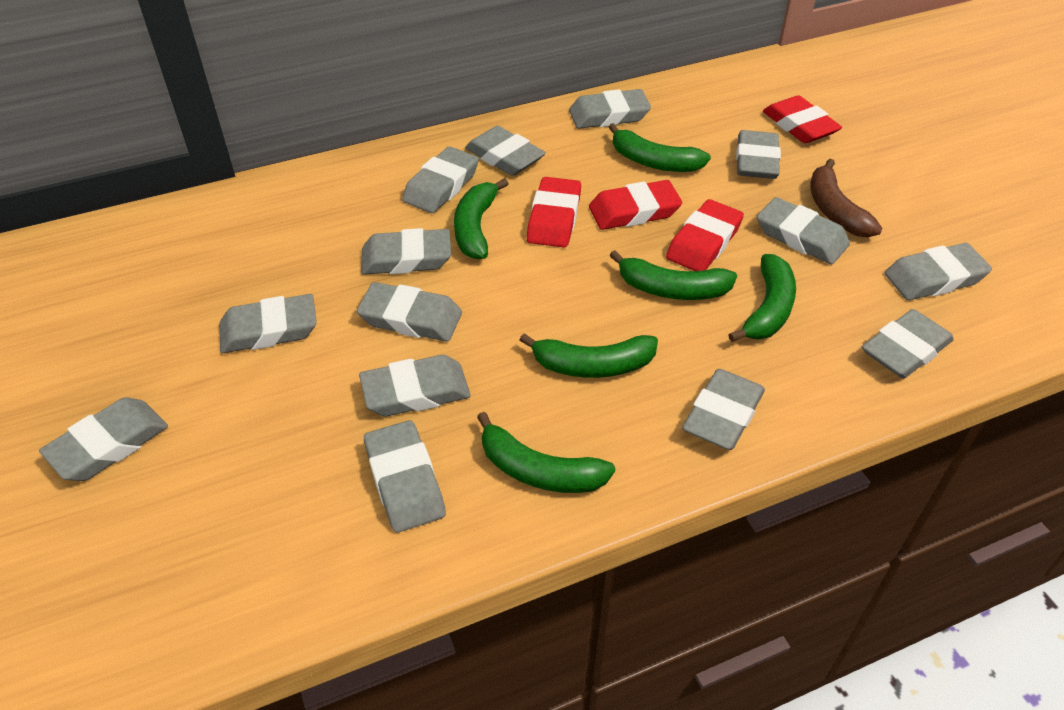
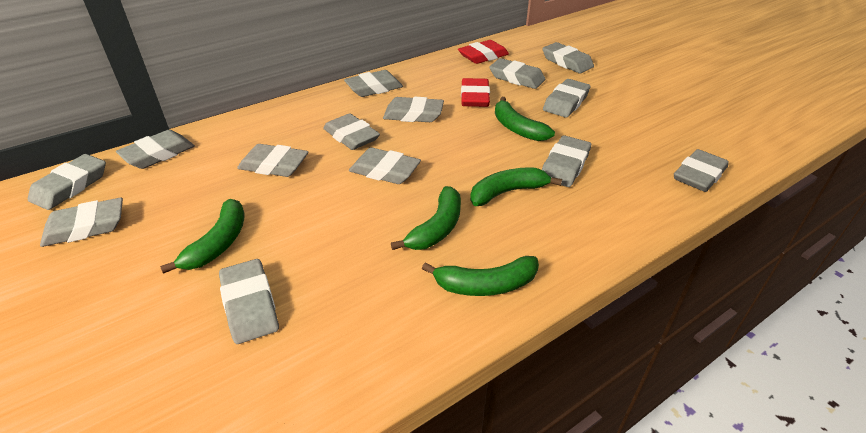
brown banana: [810,159,882,237] = 1 -> none = 0
green banana: [454,178,509,259] [477,412,615,493] [520,333,658,378] [609,123,711,172] [610,250,737,300] [728,254,796,342] = 6 -> [160,199,244,274] [391,186,461,250] [422,256,539,296] [470,167,562,206] [495,97,555,141] = 5
red eraser: [527,177,581,247] [589,180,682,230] [666,199,744,271] [763,95,842,143] = 4 -> [458,40,509,64] [461,78,490,107] = 2

